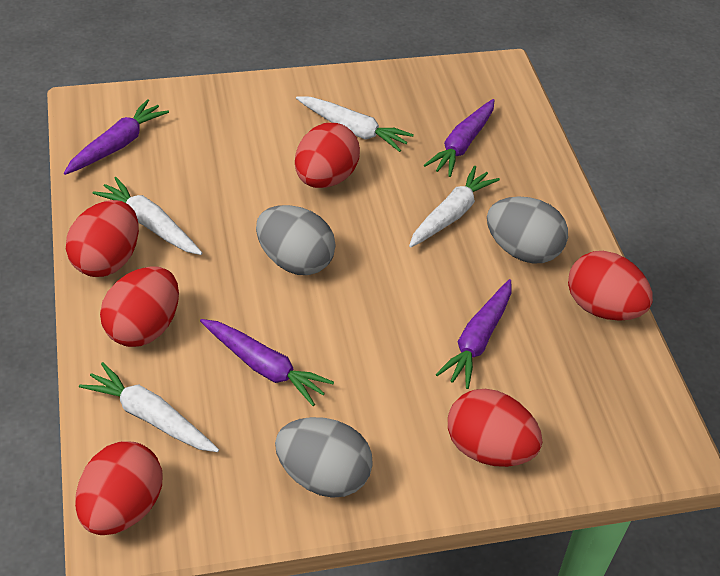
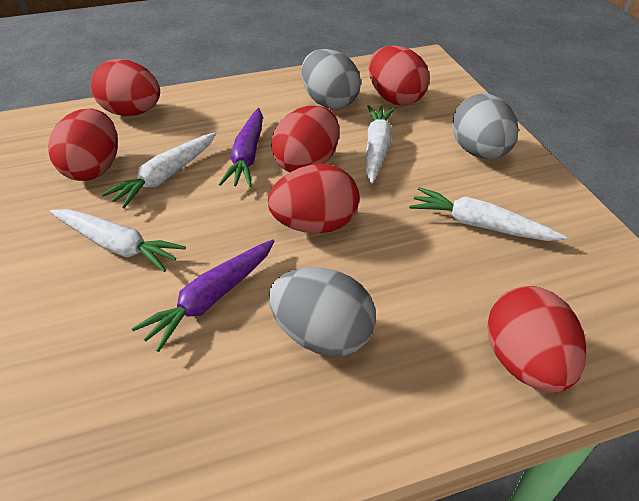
purple carrot: [64,99,169,175] [200,319,334,406] [424,99,494,177] [436,279,511,389] = 4 -> [131,239,274,352] [219,108,263,187] = 2

